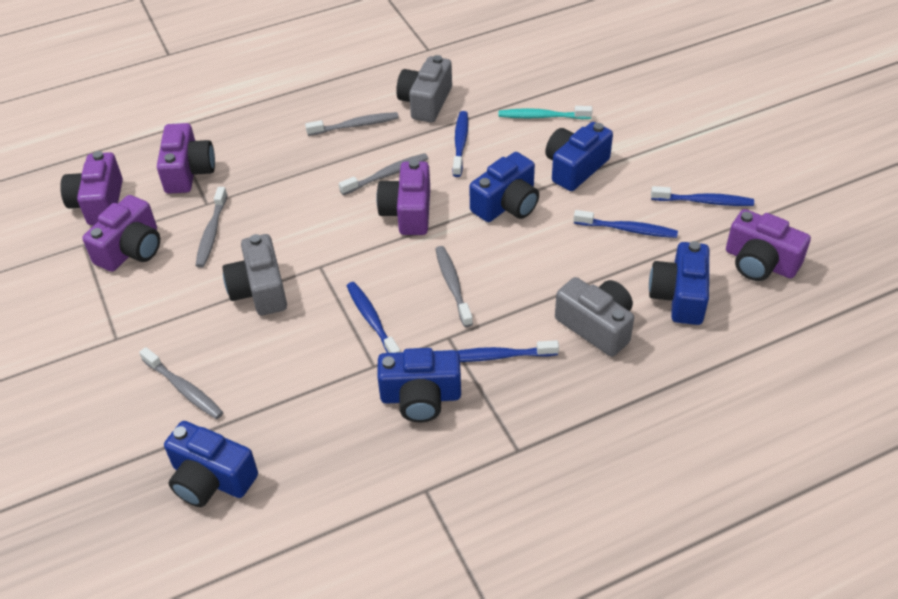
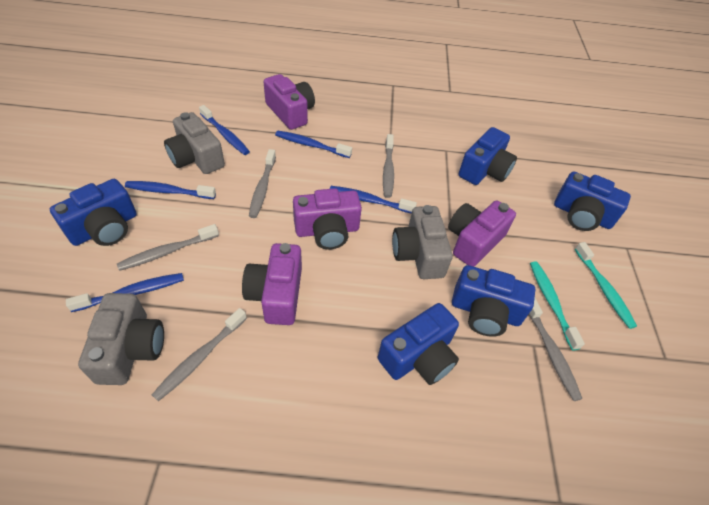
purple camera: [60,151,123,225] [82,195,160,272] [157,123,215,194] [376,159,430,235] [726,209,811,281] = 5 -> [242,243,302,325] [264,74,315,130] [293,188,362,250] [448,200,516,267] = 4
turquoise toothbrush: [499,106,592,119] = 1 -> [530,261,585,351] [575,242,637,329] = 2

